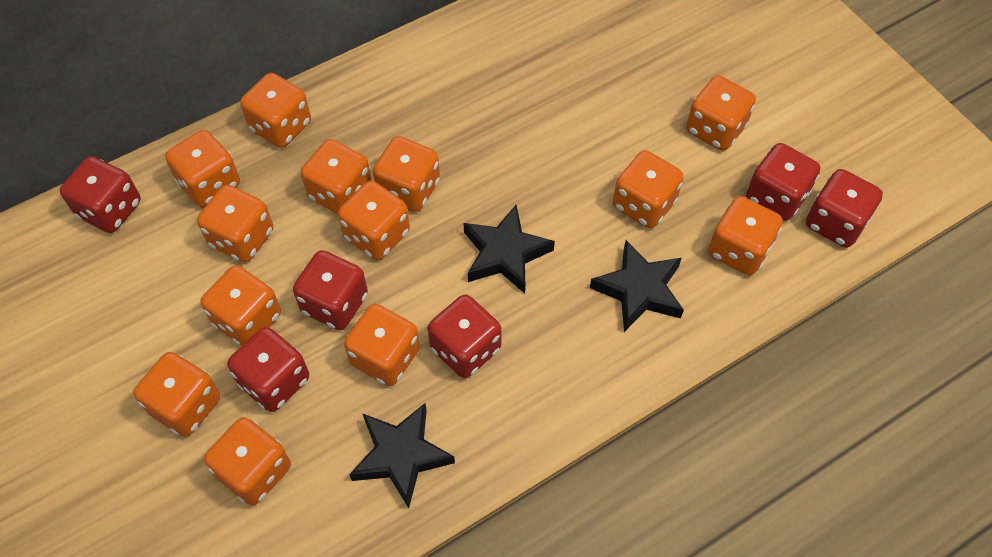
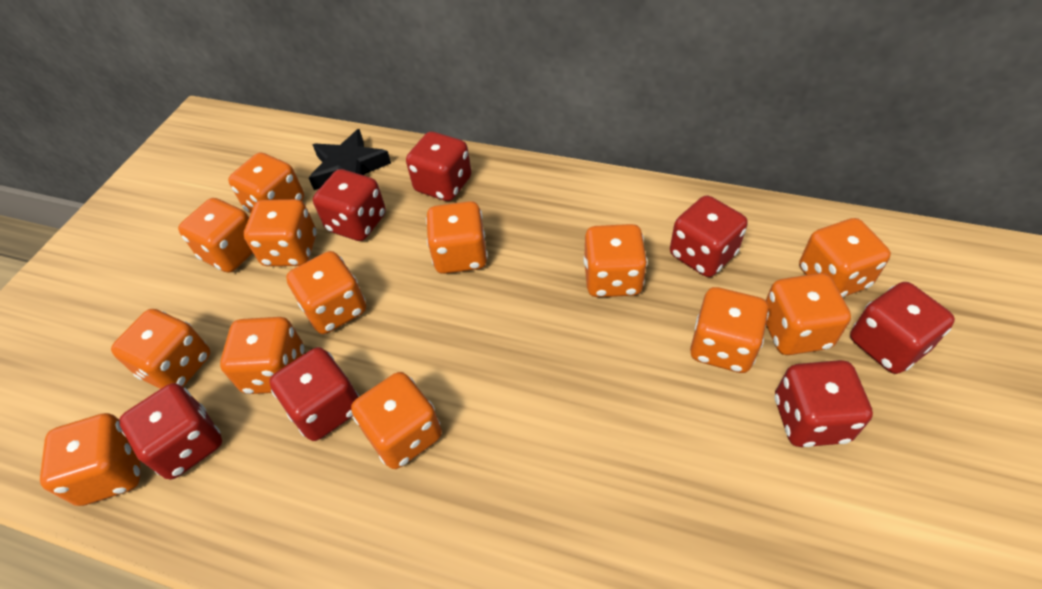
black star: [349,403,455,508] [463,205,555,293] [590,240,684,332] = 3 -> [309,129,391,190] = 1
red dice: [60,156,141,233] [227,327,309,412] [293,250,368,330] [428,294,502,378] [746,143,820,221] [806,169,883,247] = 6 -> [119,383,222,480] [269,347,359,441] [313,169,386,241] [406,132,472,201] [670,196,748,277] [775,360,873,447] [850,282,955,374] = 7

